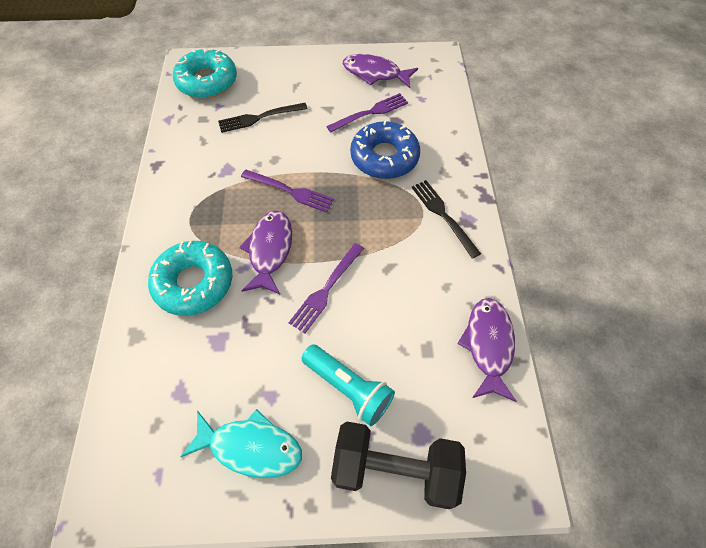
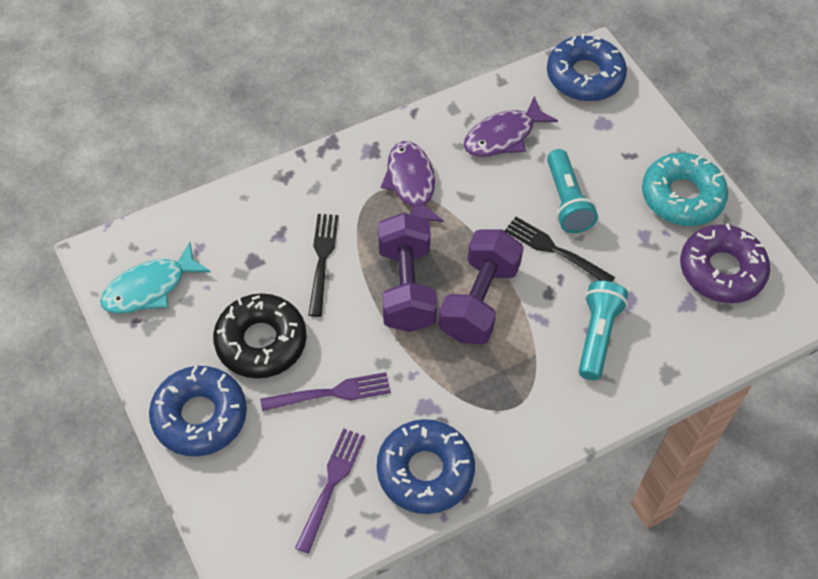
black donut: none = 0 -> [213,293,307,378] = 1
black dumbbell: [331,422,466,509] = 1 -> none = 0
blue donut: [350,120,420,179] = 1 -> [149,366,247,456] [377,419,475,514] [547,33,627,101] = 3
purple donut: none = 0 -> [680,223,770,303] = 1
purple dumbbell: none = 0 -> [378,213,437,332] [438,229,524,344] = 2
purple fish: [239,211,292,294] [343,54,418,88] [457,298,517,402] = 3 -> [381,141,444,222] [464,96,558,157] = 2
purple fork: [241,170,334,213] [289,243,364,333] [326,93,408,132] = 3 -> [260,372,391,411] [295,428,365,554] = 2
turquoise donut: [148,241,232,316] [173,48,237,98] = 2 -> [642,153,728,226] = 1
turquoise flashlight: [301,345,395,426] = 1 -> [547,149,598,233] [579,281,628,380] = 2

